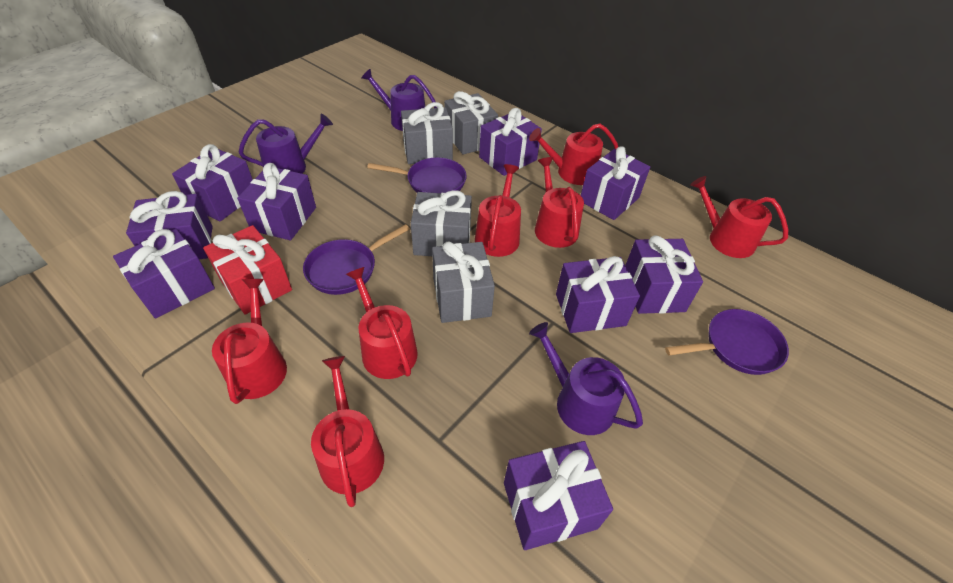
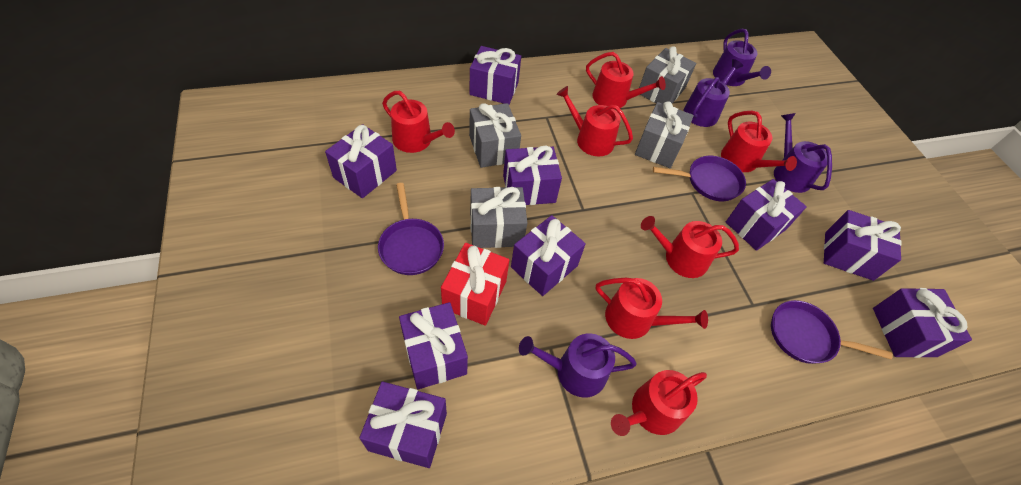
purple watering can: [239,114,333,174] [361,69,437,131] [529,322,643,435] = 3 -> [519,333,637,398] [683,59,743,127] [713,29,771,86] [774,113,832,193] = 4

